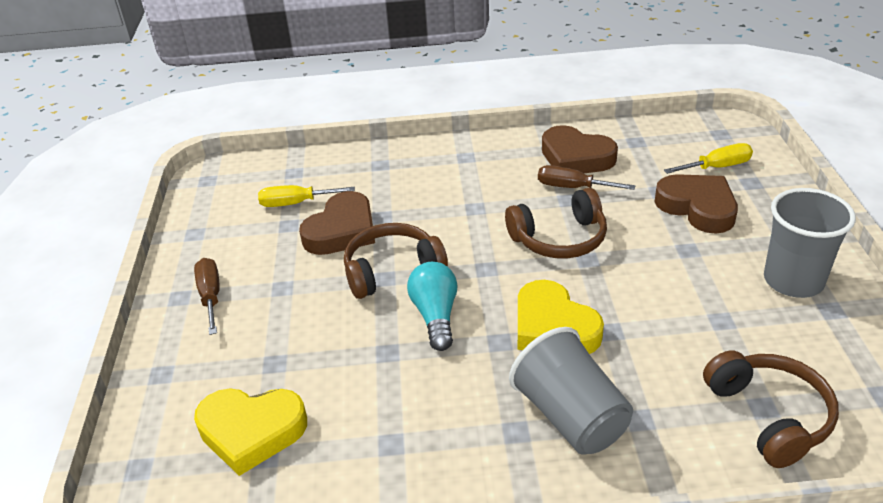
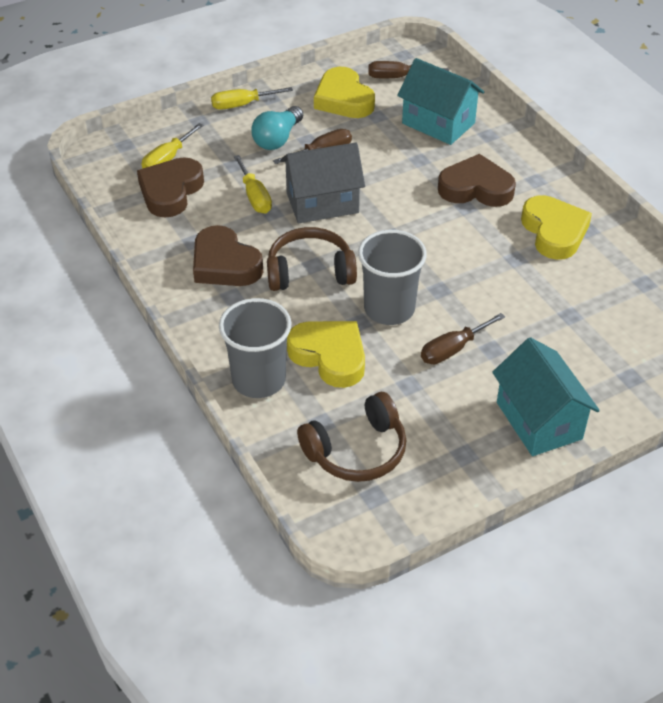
brown headphones: [344,223,448,299] [505,188,607,259] [703,350,839,468] = 3 -> [267,227,357,291] [297,392,406,482] = 2
brown screwdriver: [194,258,220,335] [538,165,635,190] = 2 -> [273,129,352,164] [368,61,449,78] [421,313,505,364] = 3
grey house: none = 0 -> [281,142,365,223] = 1
turquoise house: none = 0 -> [397,58,484,145] [492,337,600,456] = 2
yellow heart: [194,388,307,476] [518,280,604,354] = 2 -> [287,321,365,388] [314,67,375,118] [521,195,592,260] = 3
yellow screwdriver: [258,185,355,207] [664,143,753,174] = 2 -> [142,123,204,169] [211,87,293,110] [234,155,272,214] = 3

